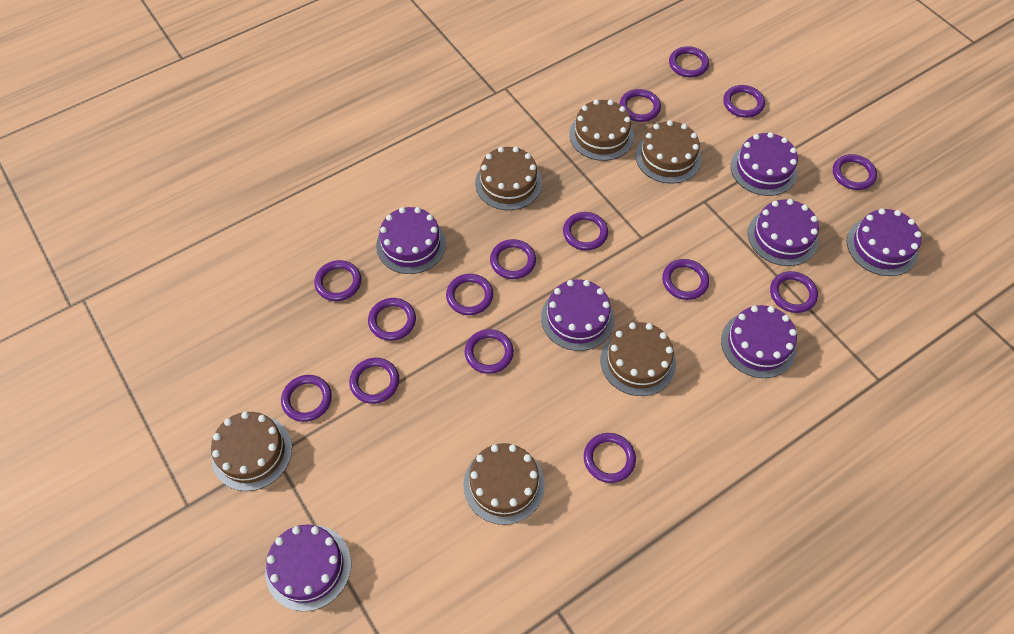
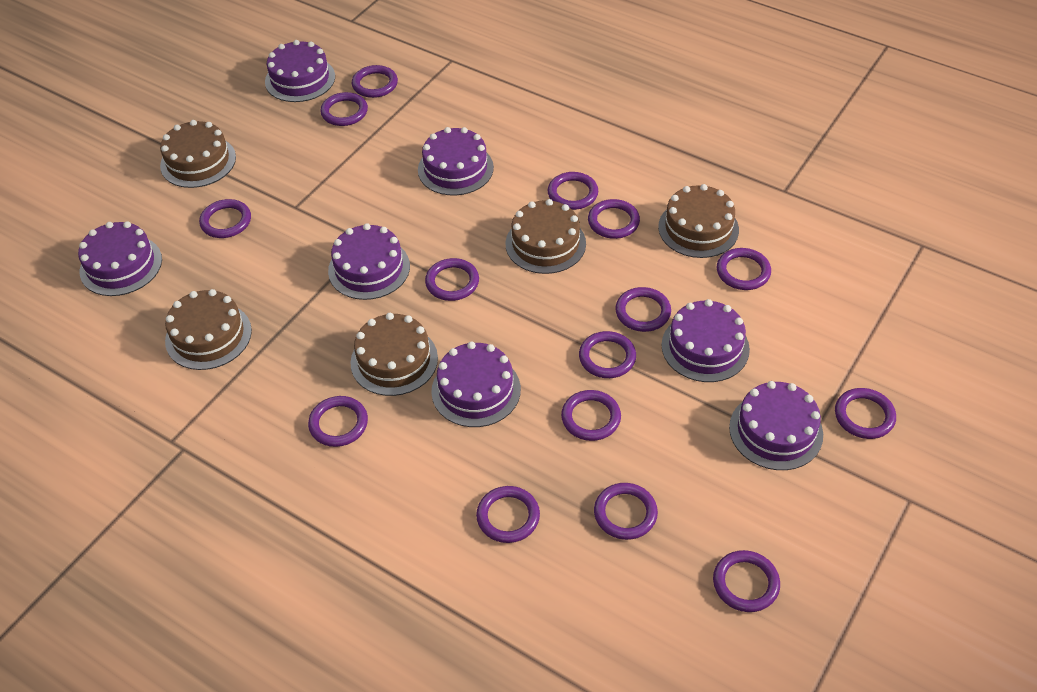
brown cake: [211,412,292,491] [463,443,545,525] [475,147,542,210] [569,99,634,161] [601,322,676,396] [635,120,701,184] = 6 -> [160,120,236,188] [165,289,252,370] [350,313,438,396] [506,199,586,274] [658,184,739,258] = 5

